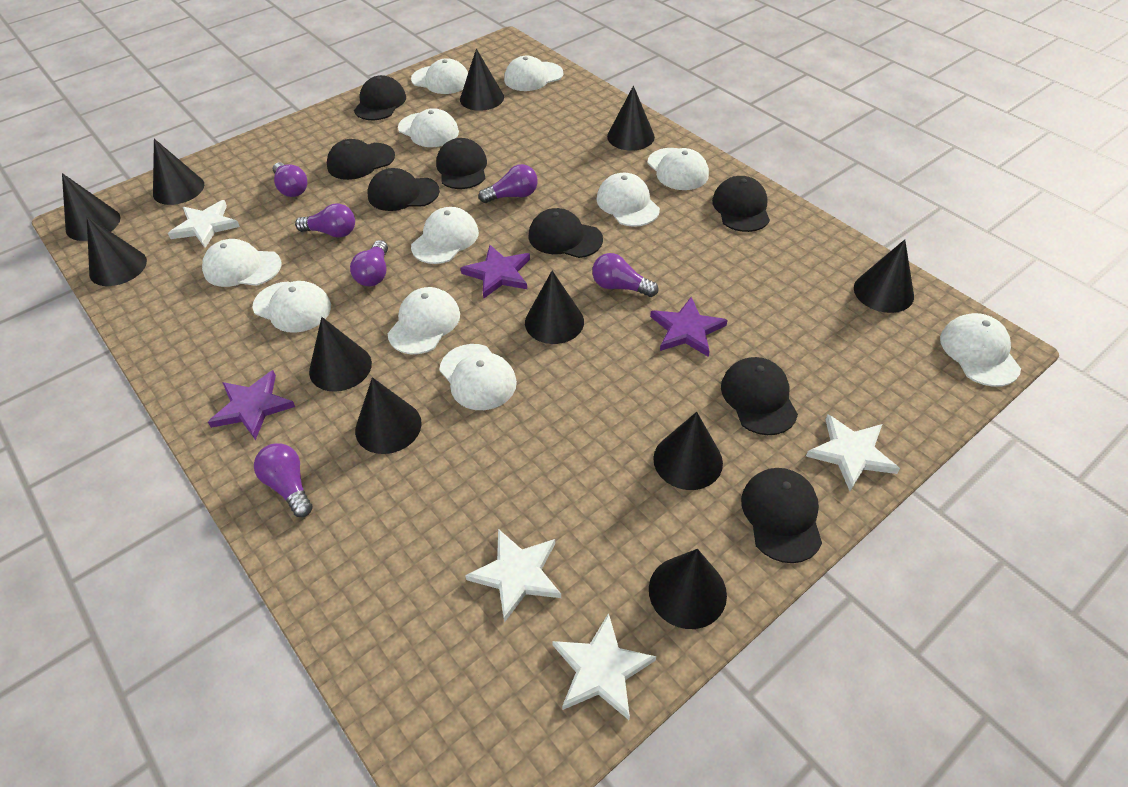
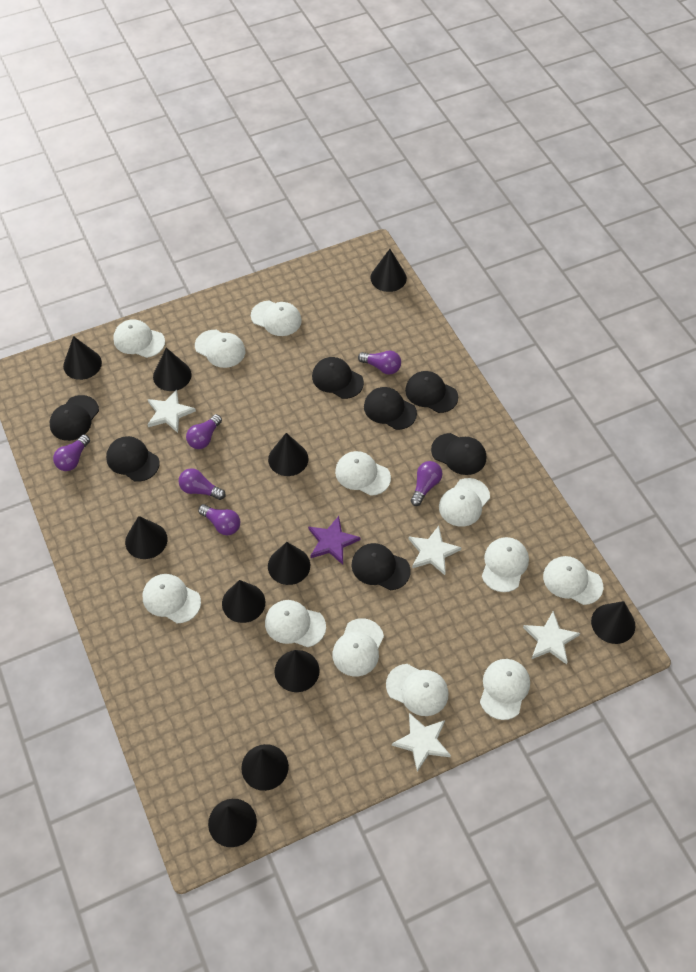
black cap: [327,139,395,180] [354,75,406,120] [368,168,440,211] [436,138,487,189] [528,208,603,258] [712,176,770,232] [721,357,798,435] [741,468,822,563] = 8 -> [50,395,99,441] [106,436,160,482] [312,357,364,399] [352,543,411,590] [364,387,417,430] [405,371,458,413] [431,433,486,475] = 7
purple star: [208,370,295,440] [460,245,530,298] [650,297,728,357] = 3 -> [308,516,360,565] = 1
white cap: [202,239,282,287] [253,281,331,333] [388,287,460,354] [398,108,459,147] [411,58,468,94] [411,207,479,264] [439,344,517,410] [504,56,563,91] [597,173,660,227] [647,148,709,190] [940,313,1021,387] = 11 -> [113,319,165,358] [143,574,201,623] [195,330,245,368] [251,301,302,336] [265,600,326,647] [332,618,384,677] [335,451,391,496] [386,664,448,716] [439,478,490,527] [480,659,530,720] [482,537,529,592] [543,556,603,605] = 12

